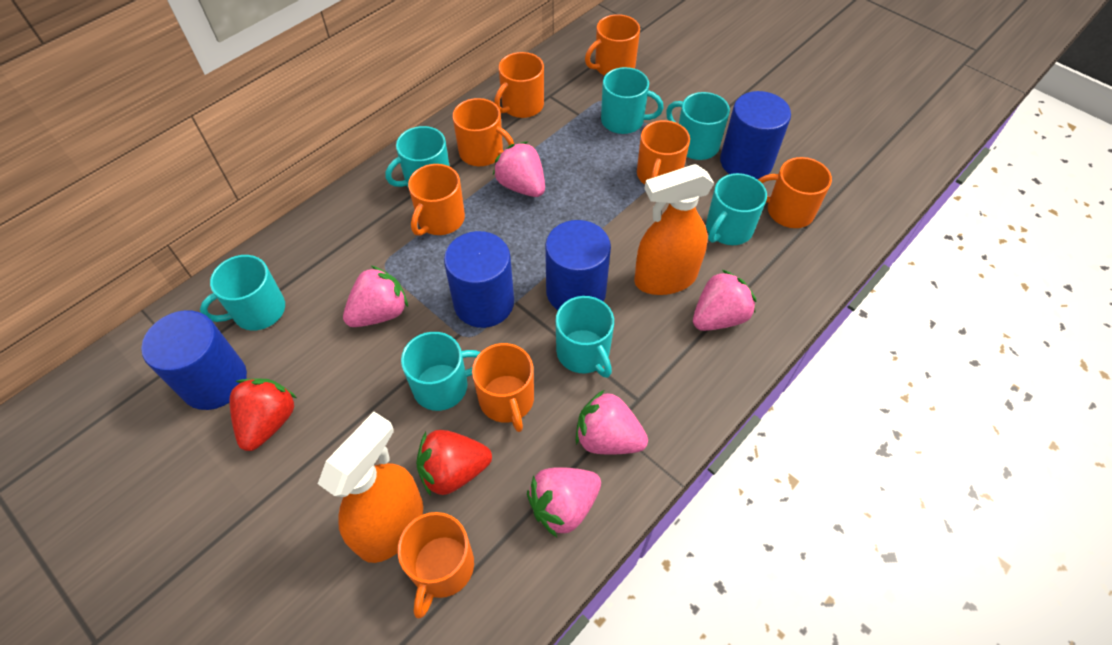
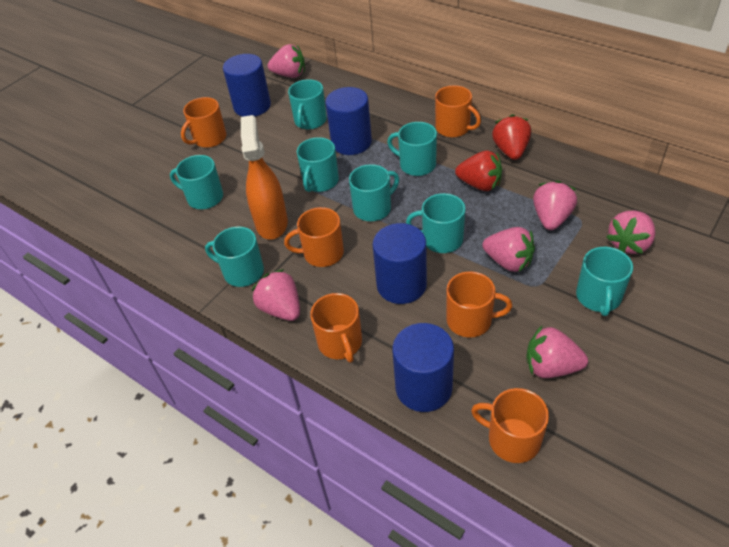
orange mug: [397,512,474,618] [408,164,465,236] [453,98,514,166] [472,343,534,432] [494,52,544,118] [585,14,640,76] [637,120,690,185] [758,157,832,228] = 8 -> [181,97,227,148] [284,207,344,267] [310,293,362,362] [435,86,481,137] [446,271,512,338] [471,388,549,463] = 6
orange spray bottle: [318,412,423,563] [634,164,714,295] = 2 -> [241,115,288,240] = 1
pink strawberry: [343,266,408,327] [493,141,545,197] [527,467,601,537] [576,390,648,455] [693,270,756,331] = 5 -> [251,269,300,321] [268,44,305,78] [482,227,535,272] [526,326,588,378] [533,180,577,230] [606,211,655,254] = 6
turquoise mug: [200,255,285,331] [386,126,450,189] [401,332,480,411] [555,296,614,378] [601,67,664,134] [666,92,730,160] [706,173,767,245] = 7 -> [170,155,223,209] [205,226,264,287] [288,79,327,129] [297,137,339,192] [349,164,399,221] [387,122,437,176] [406,193,465,253] [576,247,633,316] = 8

